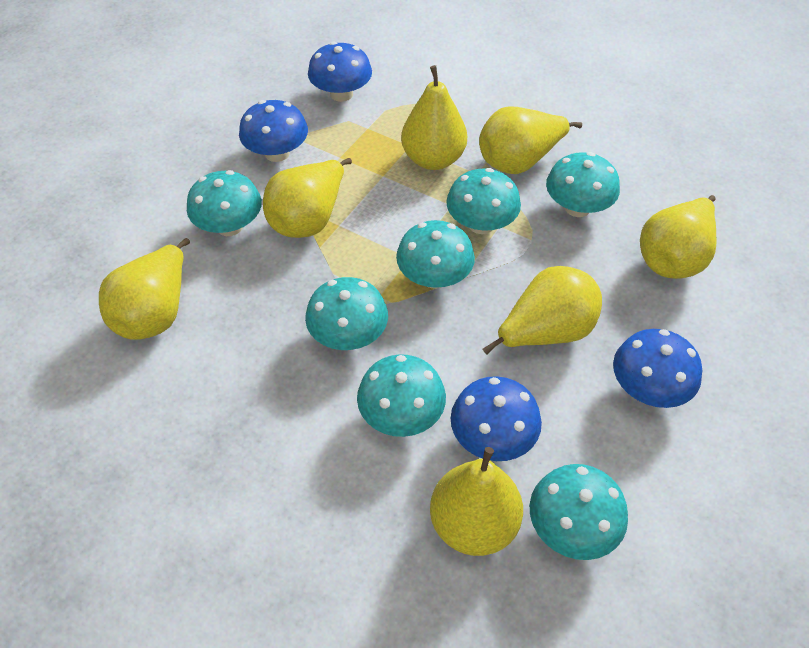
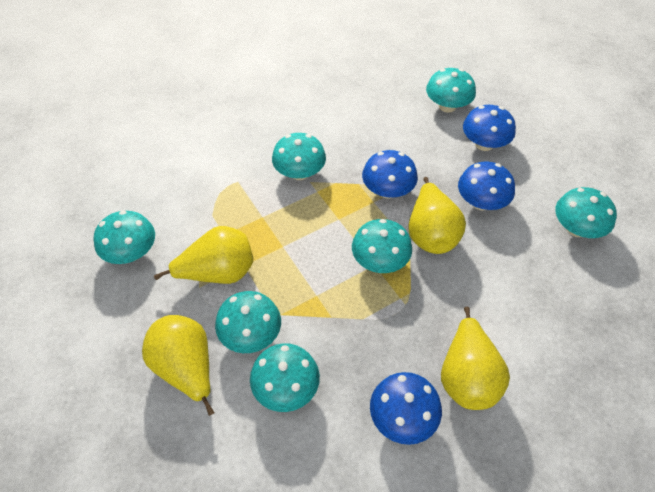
yellow pear: [99,238,190,340] [263,158,352,238] [401,65,467,170] [430,447,523,556] [479,106,582,174] [482,266,602,355] [640,195,716,279] = 7 -> [142,315,215,416] [154,226,253,284] [408,177,466,254] [441,307,510,410] = 4

